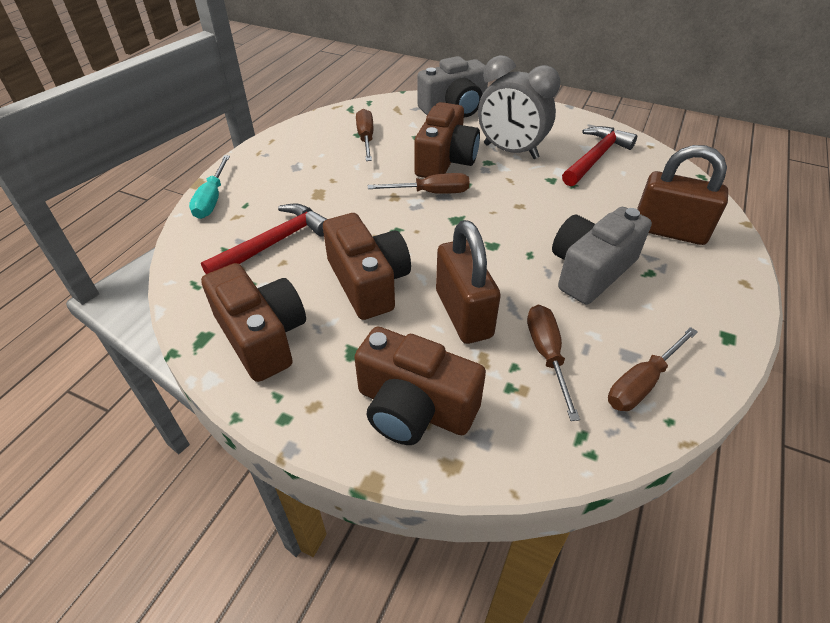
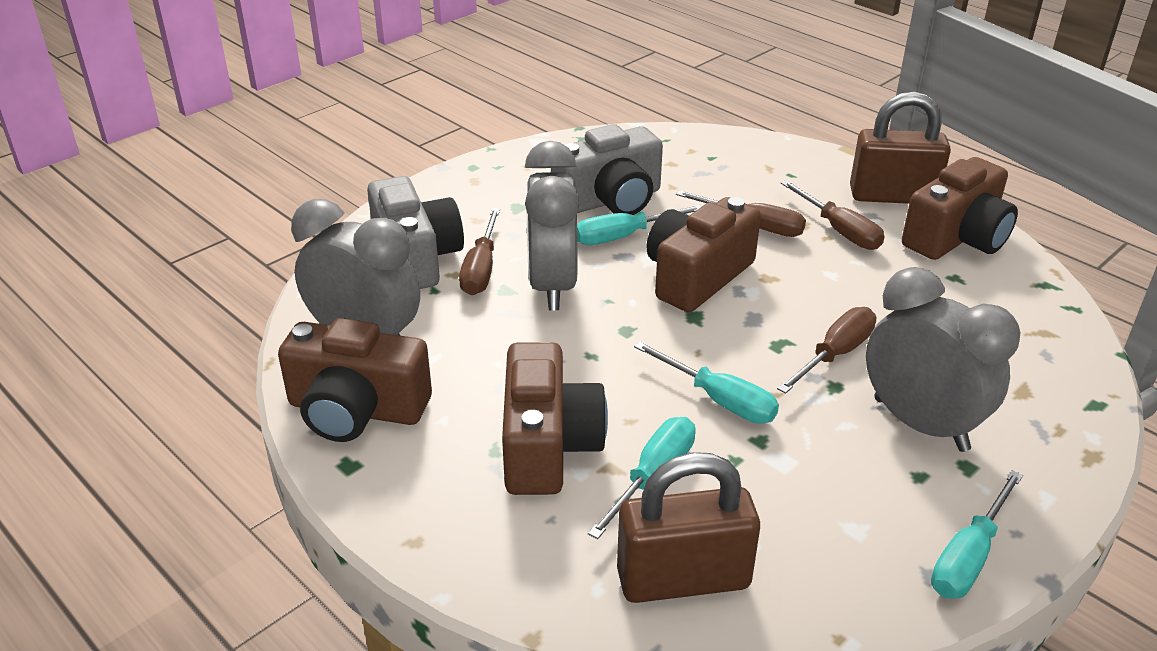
grey clock: [478,55,561,159] = 1 -> [291,199,420,335] [525,141,580,310] [866,267,1021,452] = 3
red hammer: [201,204,327,274] [562,126,637,186] = 2 -> none = 0
turquoise screwdriver: [189,155,230,219] = 1 -> [577,205,702,245] [588,417,696,539] [634,342,779,424] [931,470,1023,599] = 4

